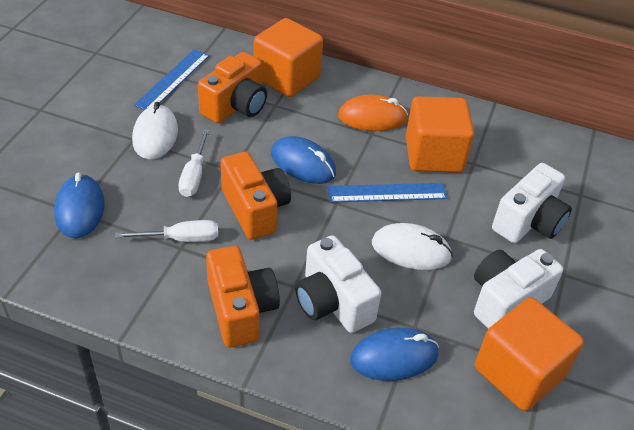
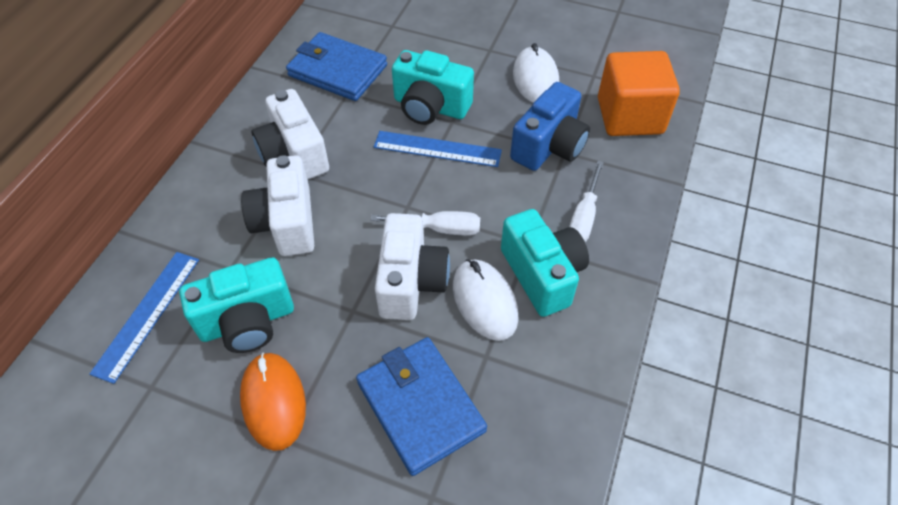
blue camera: none = 0 -> [510,82,590,171] = 1
blue mouse: [54,173,104,238] [271,136,336,184] [350,327,439,381] = 3 -> none = 0
blue wallet: none = 0 -> [286,32,387,101] [356,337,487,476] = 2
orange camera: [198,52,267,123] [206,246,280,347] [221,152,291,240] = 3 -> none = 0
orange cube: [254,18,323,97] [406,96,474,173] [475,297,584,411] = 3 -> [598,51,680,136] = 1
turquoise camera: none = 0 -> [179,257,294,353] [392,50,474,125] [501,209,589,317] = 3

